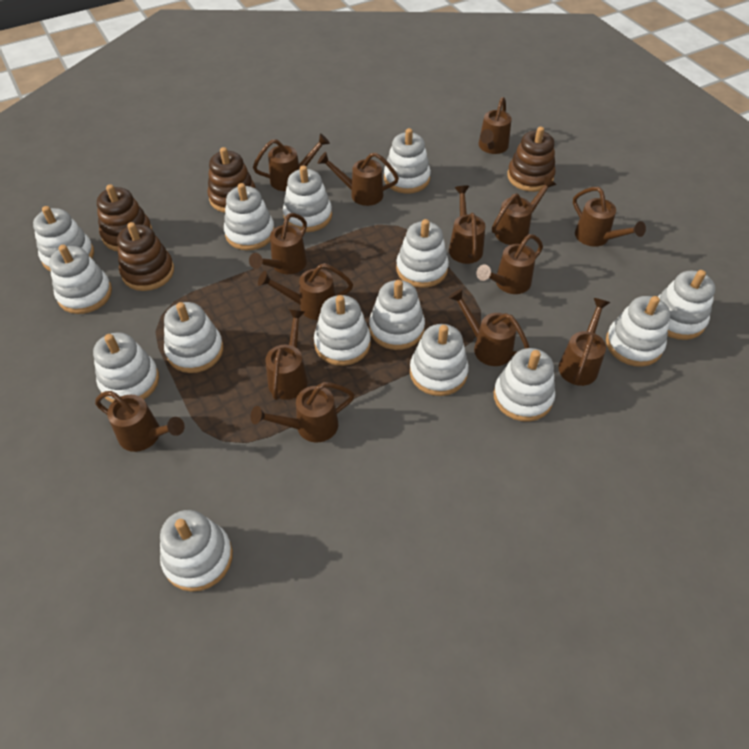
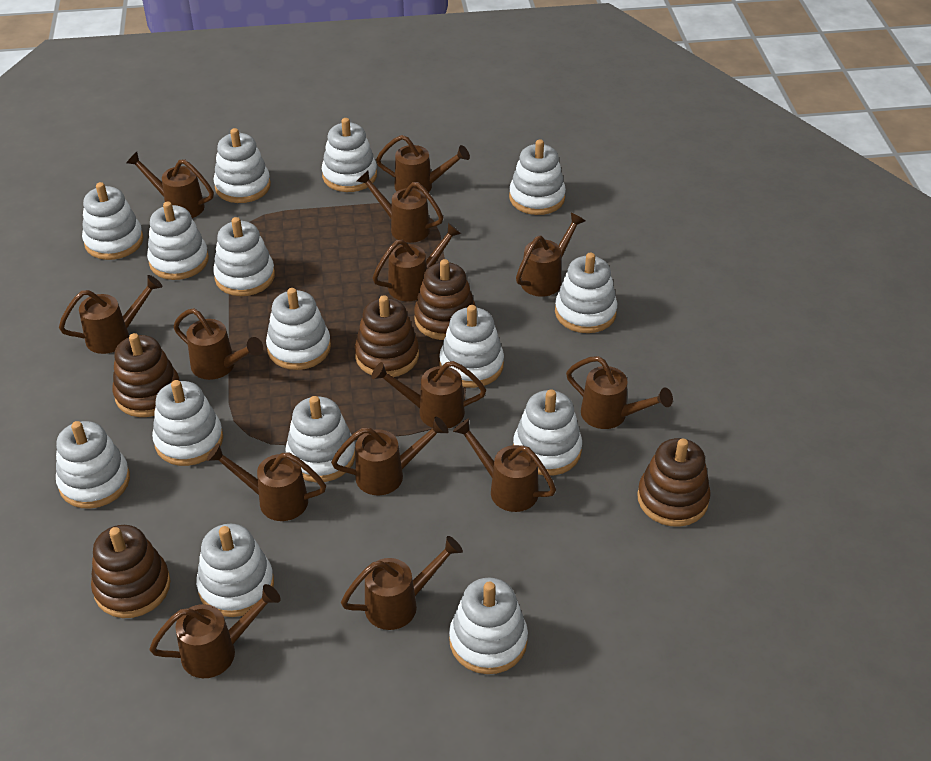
brown stacking toy: [97,184,152,251] [117,222,174,291] [207,147,256,213] [507,126,556,192] = 4 -> [91,525,170,618] [112,333,179,417] [355,295,419,377] [414,259,476,340] [637,438,711,527] = 5

